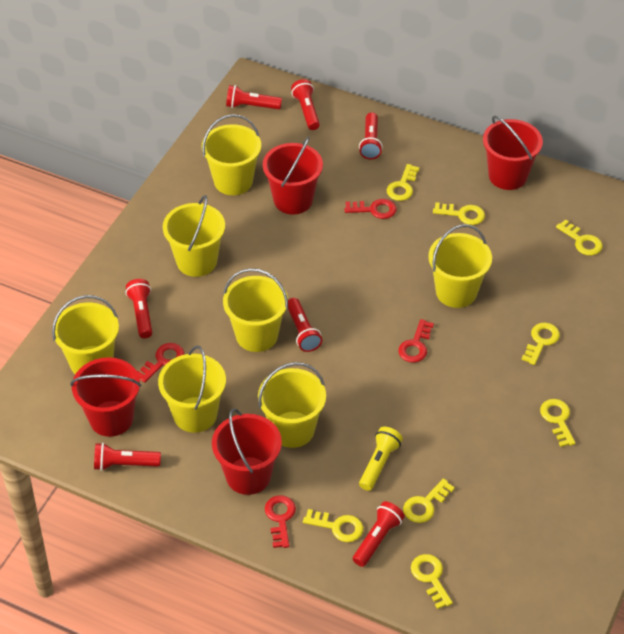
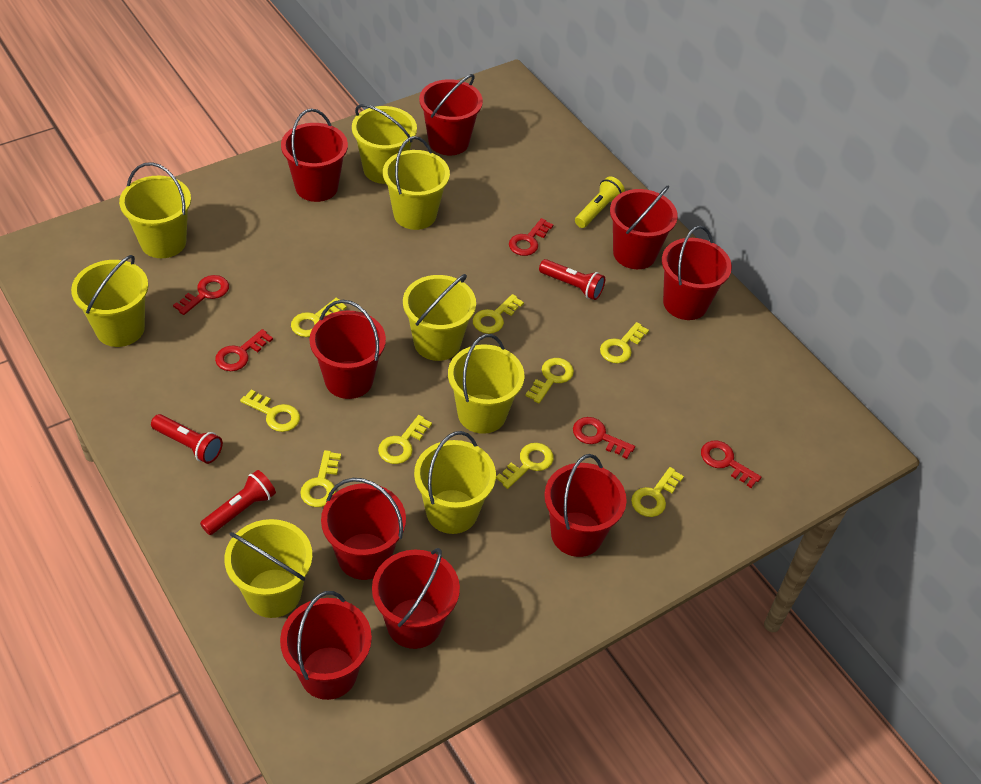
red bucket: [70,357,141,437] [212,408,282,495] [263,137,323,215] [483,115,543,190] = 4 -> [280,591,372,700] [281,109,348,202] [309,300,386,399] [321,478,406,580] [372,548,460,649] [419,74,483,155] [544,454,627,557] [610,186,678,269] [662,226,732,320] = 9
red flashlight: [94,443,161,471] [125,279,152,338] [226,85,282,109] [288,298,322,352] [291,79,320,130] [353,501,405,567] [359,112,383,160] = 7 -> [151,414,223,464] [200,470,276,535] [539,259,605,300] = 3
red key: [137,343,184,383] [265,495,296,548] [345,199,397,219] [398,319,434,363] = 4 -> [173,275,229,315] [215,329,273,371] [509,218,553,256] [573,417,635,459] [701,441,761,488] = 5
yellow bucket: [52,295,119,374] [158,346,226,433] [163,195,225,277] [202,114,261,195] [223,268,288,352] [258,362,326,448] [428,224,492,308] = 7 -> [71,255,148,347] [119,162,191,258] [224,519,313,618] [352,104,417,184] [383,136,450,230] [403,274,476,361] [414,431,496,534] [448,334,524,434] = 8
yellow key: [303,509,363,542] [387,164,420,201] [403,479,455,523] [411,554,453,609] [433,202,485,225] [521,323,560,365] [540,399,576,447] [556,219,603,256] = 8 -> [240,389,300,432] [291,298,347,337] [300,450,341,507] [378,415,432,464] [473,294,524,334] [496,443,554,489] [525,358,574,403] [600,322,649,363] [631,467,684,517] = 9

